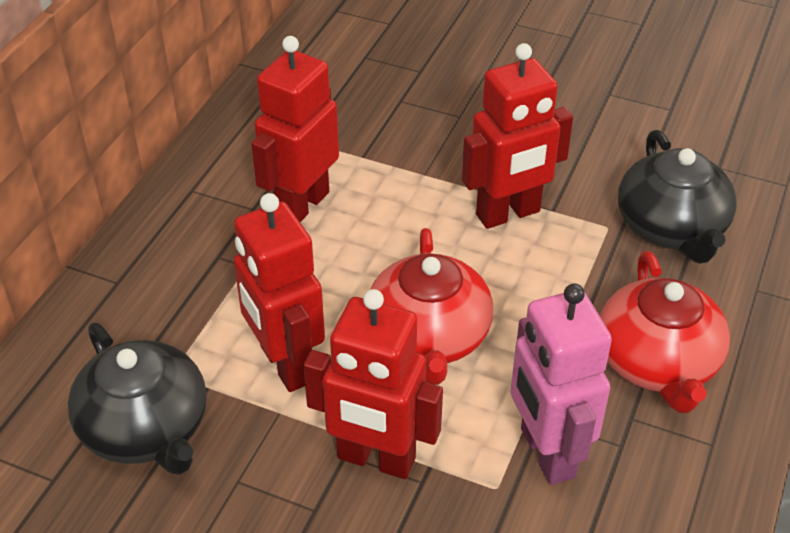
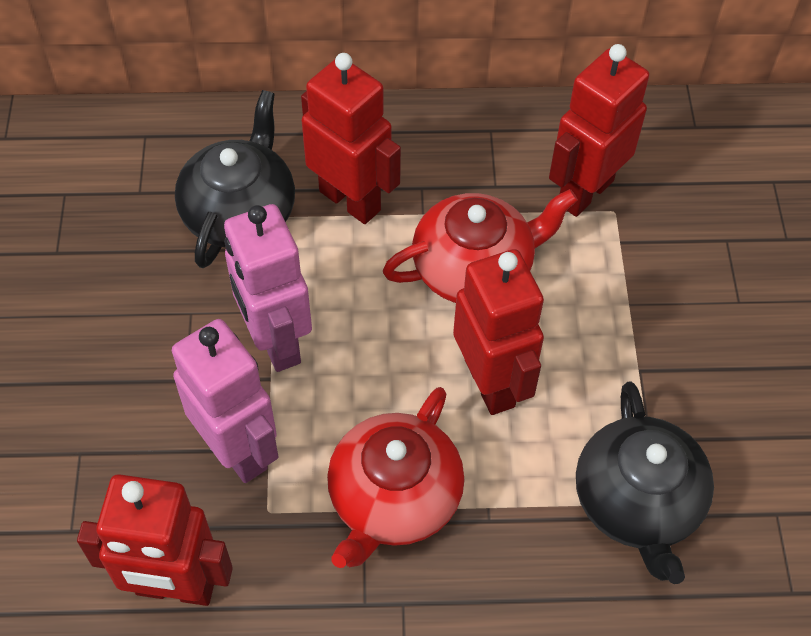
pink robot: [510,284,612,485] = 1 -> [172,319,278,483] [224,204,312,372] = 2

